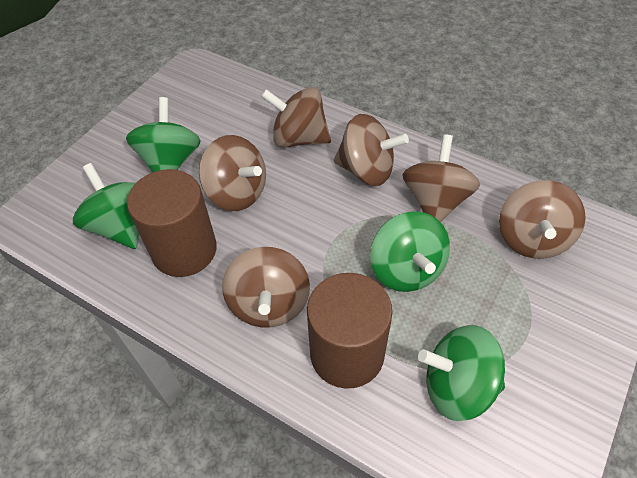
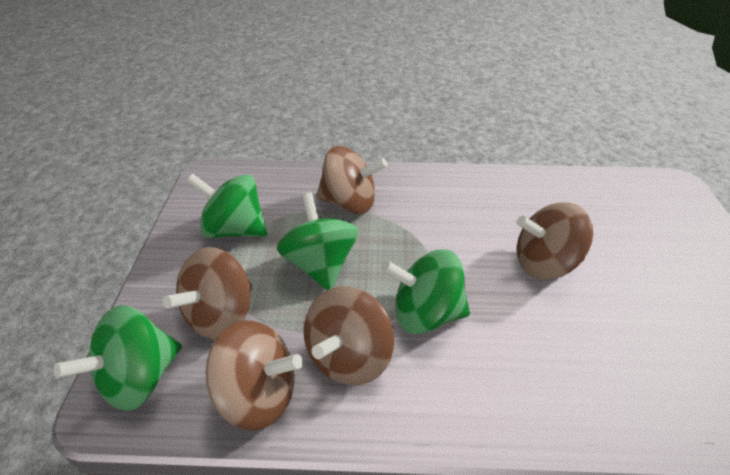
brown cylinder: [127,169,217,277] [307,273,392,389] = 2 -> none = 0
brown spinning top: [199,135,266,211] [222,247,310,328] [261,87,331,148] [334,114,409,186] [402,134,480,222] [499,180,586,259] = 6 -> [163,247,252,340] [206,321,303,431] [304,286,394,385] [316,146,387,214] [517,202,593,280] = 5

